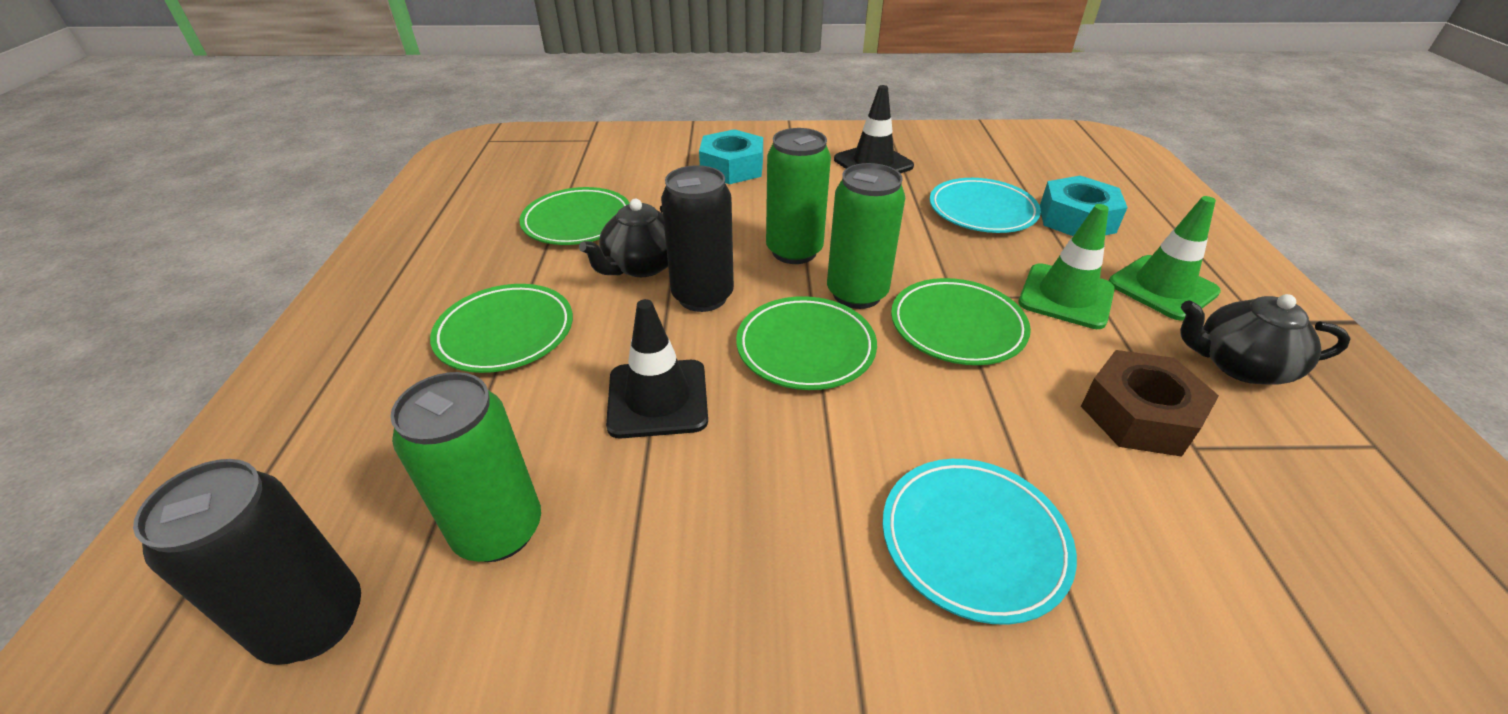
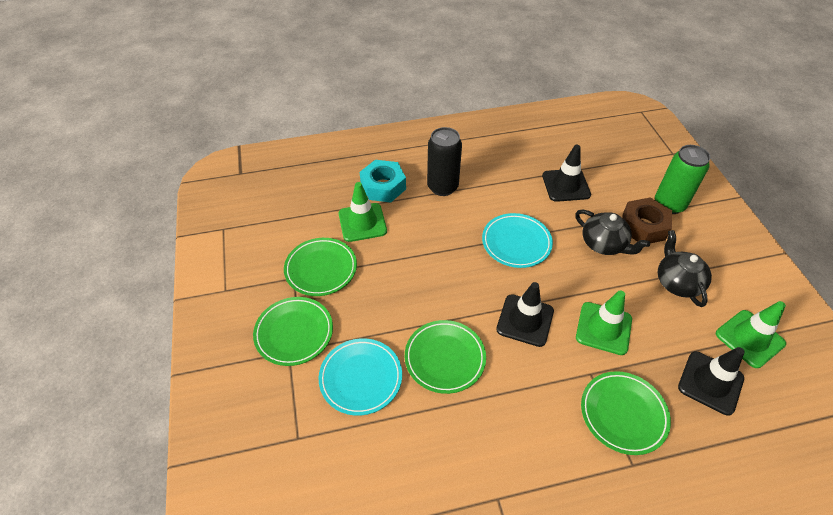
black can: [133,459,361,665] [661,165,734,312] = 2 -> [427,127,462,196] = 1
black traffic cone: [606,299,708,439] [834,85,914,173] = 2 -> [496,282,554,347] [542,145,591,202] [678,347,744,415] = 3
green can: [390,372,541,562] [766,128,831,264] [827,163,905,309] = 3 -> [655,145,710,214] = 1
green traffic cone: [1018,204,1115,329] [1109,196,1221,321] = 2 -> [339,182,387,242] [576,290,632,355] [716,301,786,368] = 3
turquoise nut: [699,129,763,184] [1040,176,1128,236] = 2 -> [360,160,406,203] = 1

